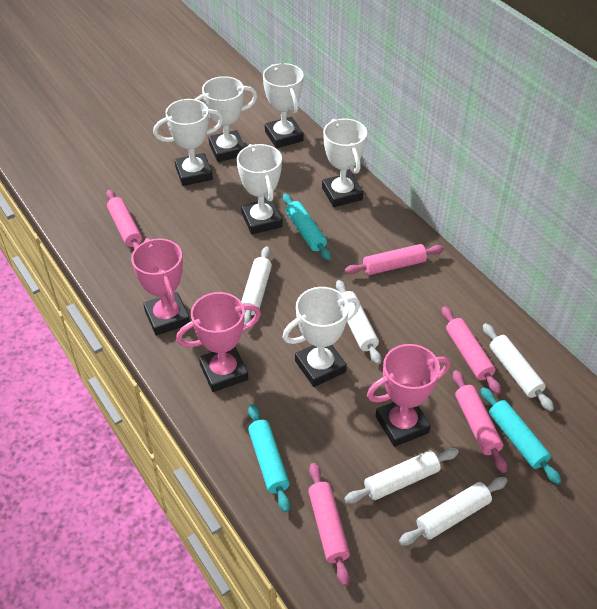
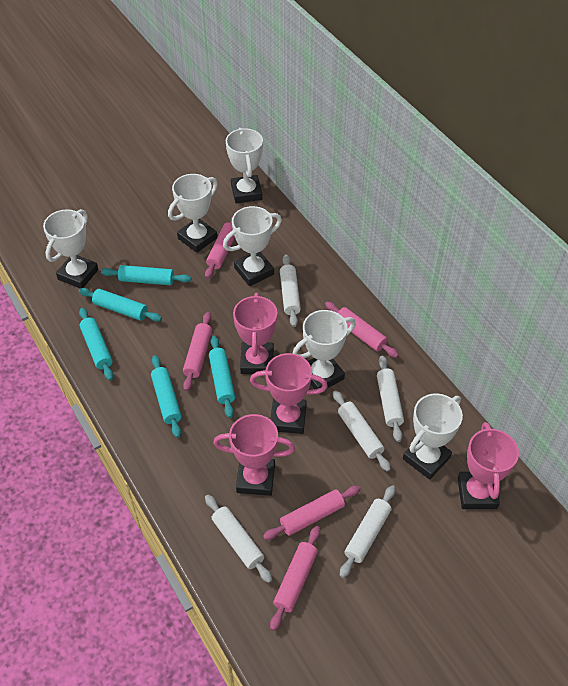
pink trophy: [131,238,190,336] [176,292,261,392] [367,344,450,447] = 3 -> [213,414,295,496] [233,293,278,374] [250,353,328,434] [458,422,519,509] = 4
turquoise rolling pin: [248,404,290,512] [283,194,331,260] [481,387,561,485] = 3 -> [79,288,162,322] [79,308,113,381] [101,265,191,285] [151,355,182,438] [209,336,235,418] = 5

